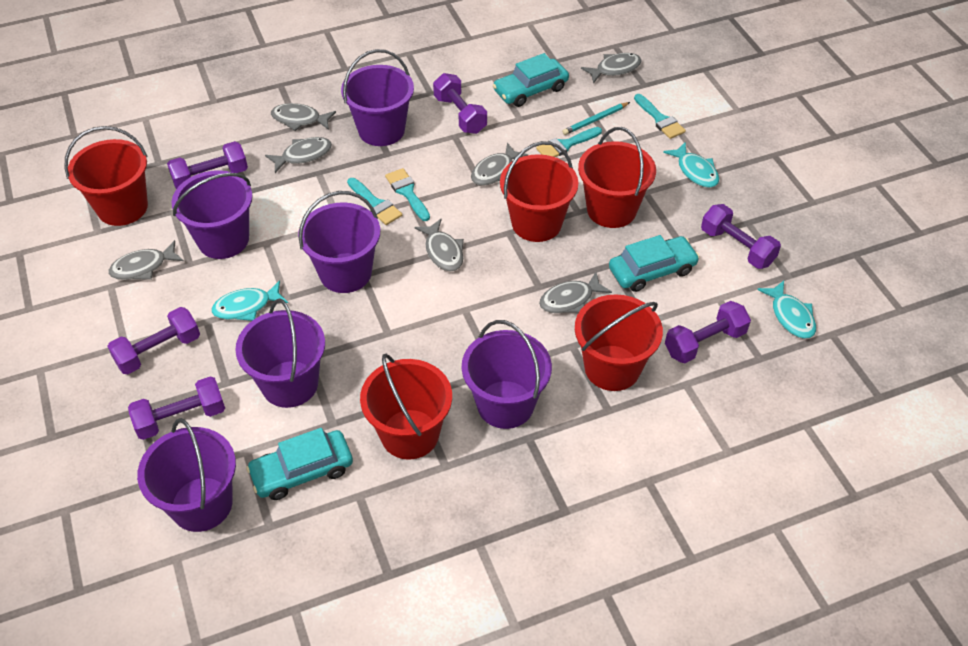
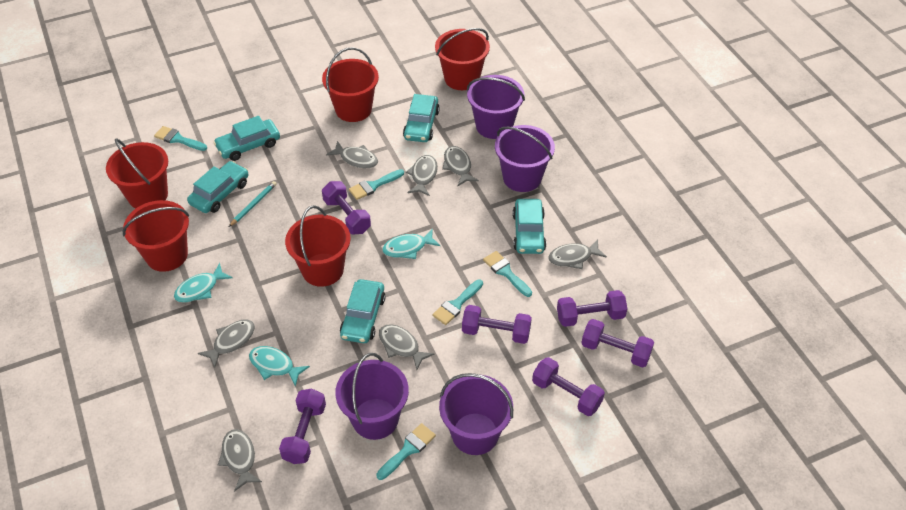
purple bucket: [137,418,236,532] [171,170,253,259] [235,299,325,408] [298,191,380,293] [341,49,414,146] [462,320,552,429] = 6 -> [335,353,409,440] [439,373,513,455] [467,75,525,139] [495,125,555,192] = 4
turquoise brush: [347,178,402,225] [385,168,430,221] [536,127,602,157] [634,94,686,139] = 4 -> [154,126,207,151] [349,169,404,200] [376,423,436,480] [432,280,483,325] [483,251,532,297] = 5
turquoise car: [246,428,353,500] [493,53,569,107] [609,235,700,292] = 3 -> [187,161,249,213] [213,116,280,161] [340,279,386,343] [403,94,440,142] [512,199,546,254] = 5

